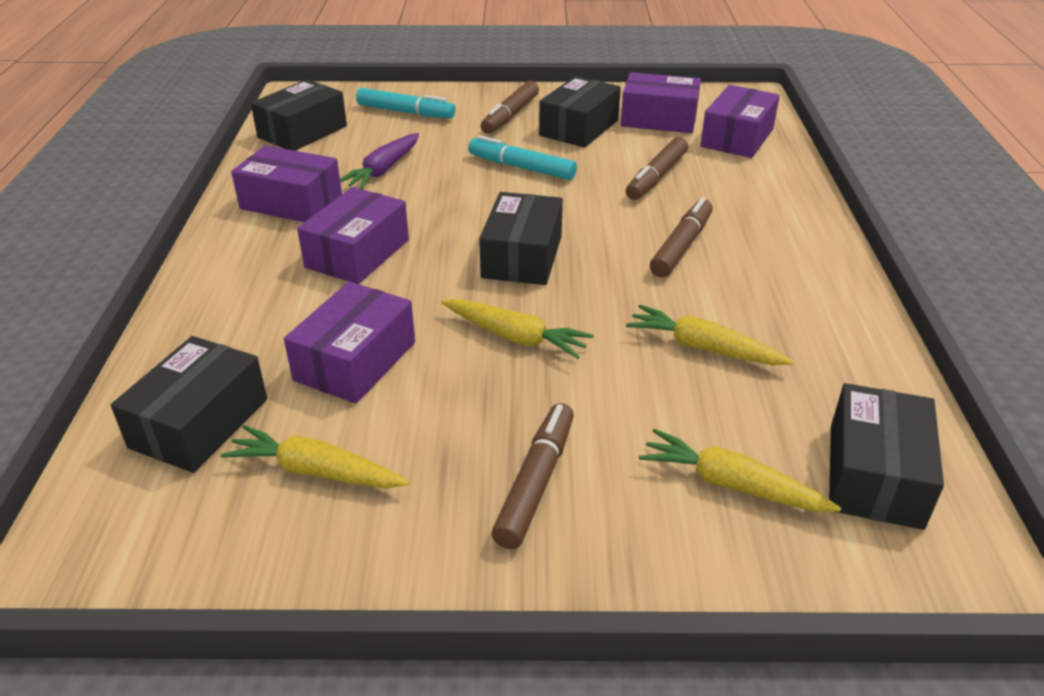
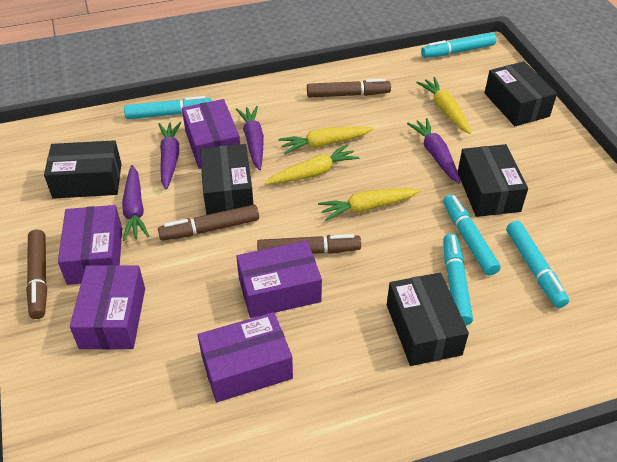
purple carrot: [340,133,419,190] = 1 -> [122,165,149,241] [159,122,181,190] [236,106,264,170] [407,118,461,184] = 4
turquoise marker: [356,88,455,118] [468,135,577,180] = 2 -> [124,96,211,119] [421,32,496,58] [443,194,501,276] [443,233,473,326] [506,221,569,308] = 5

